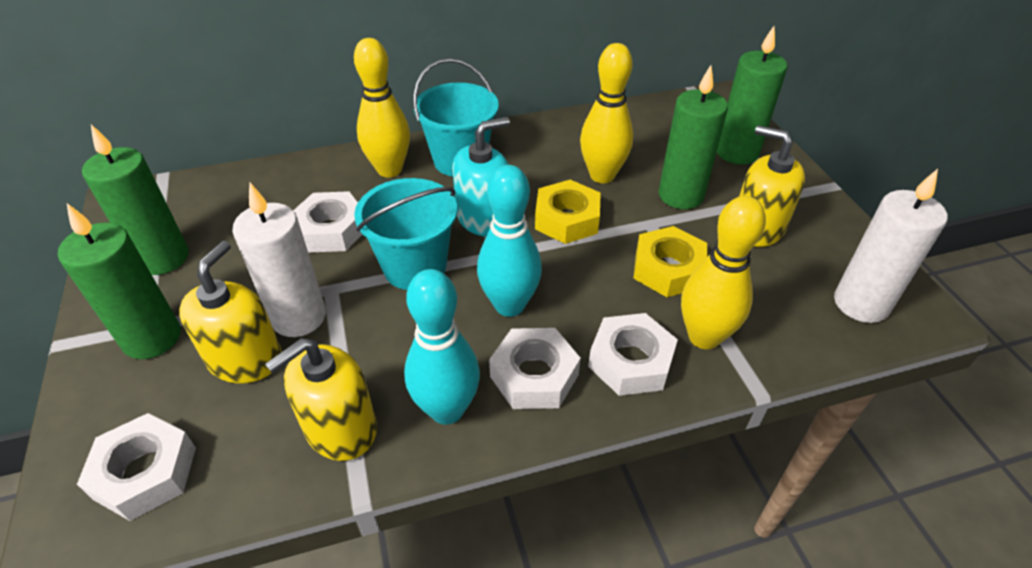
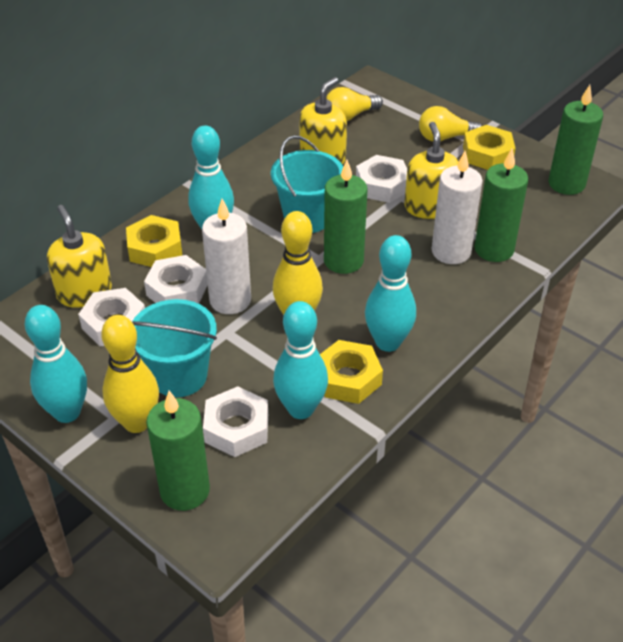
turquoise bowling pin: [404,269,480,425] [477,165,542,317] = 2 -> [25,305,87,423] [188,125,234,230] [273,301,328,419] [365,235,416,352] = 4
turquoise soap dispenser: [452,117,510,237] = 1 -> none = 0
yellow bowling pin: [354,38,410,178] [580,43,633,183] [681,196,766,349] = 3 -> [101,315,159,433] [273,211,323,315] = 2
yellow light bulb: none = 0 -> [327,87,383,121] [419,106,482,142] = 2
yellow nut: [535,180,601,244] [633,226,707,297] = 2 -> [126,215,182,267] [320,340,383,404] [463,125,516,170] = 3

